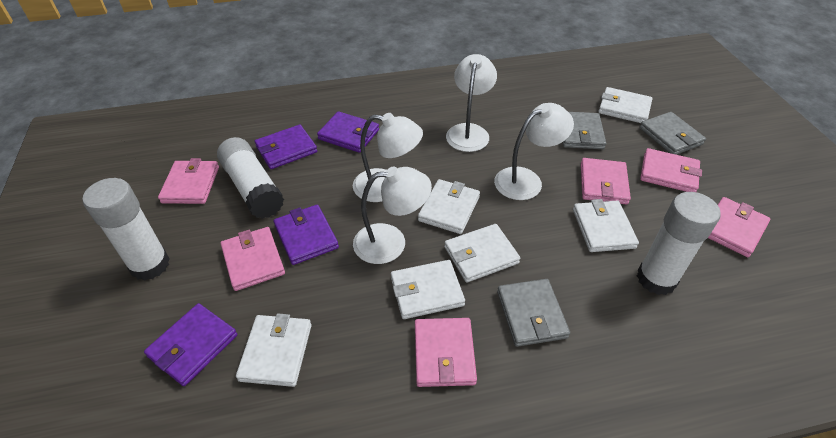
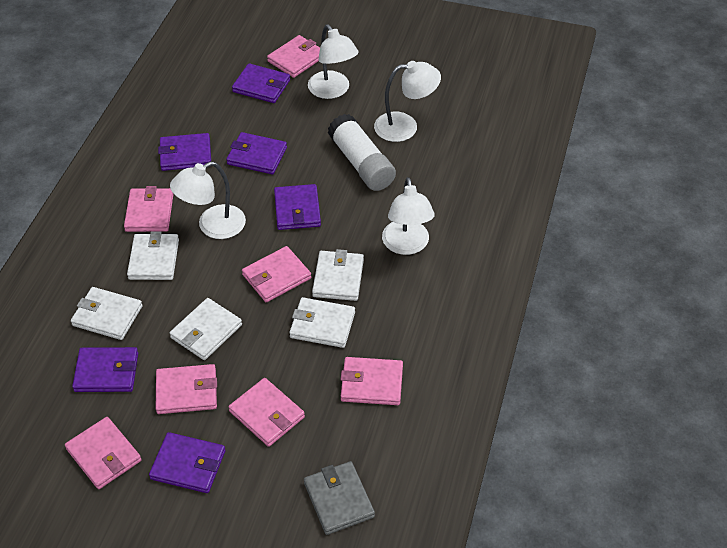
grey wallet: [497,279,570,347] [563,112,606,149] [639,112,706,155] = 3 -> [304,461,375,535] = 1
pink wallet: [158,158,219,204] [221,227,285,291] [415,318,477,387] [581,158,631,205] [640,148,702,192] [708,197,771,257] = 6 -> [65,417,141,489] [124,186,173,232] [156,364,217,414] [229,378,305,447] [242,246,311,302] [267,35,320,78] [340,357,403,405] = 7
purple wallet: [144,303,237,386] [255,125,317,169] [274,205,339,265] [317,111,379,153] = 4 -> [72,347,138,392] [149,432,225,493] [158,133,211,171] [226,132,287,174] [232,63,290,103] [274,184,321,230] = 6
white glue stick: [83,178,170,281] [217,137,284,219] [637,192,721,295] = 3 -> [328,114,396,191] = 1
white wallet: [236,314,312,387] [391,260,465,319] [418,179,480,234] [444,224,520,283] [573,199,639,252] [598,87,653,123] = 6 -> [71,287,143,340] [127,231,179,280] [170,298,242,360] [289,297,355,348] [312,249,364,301] = 5

